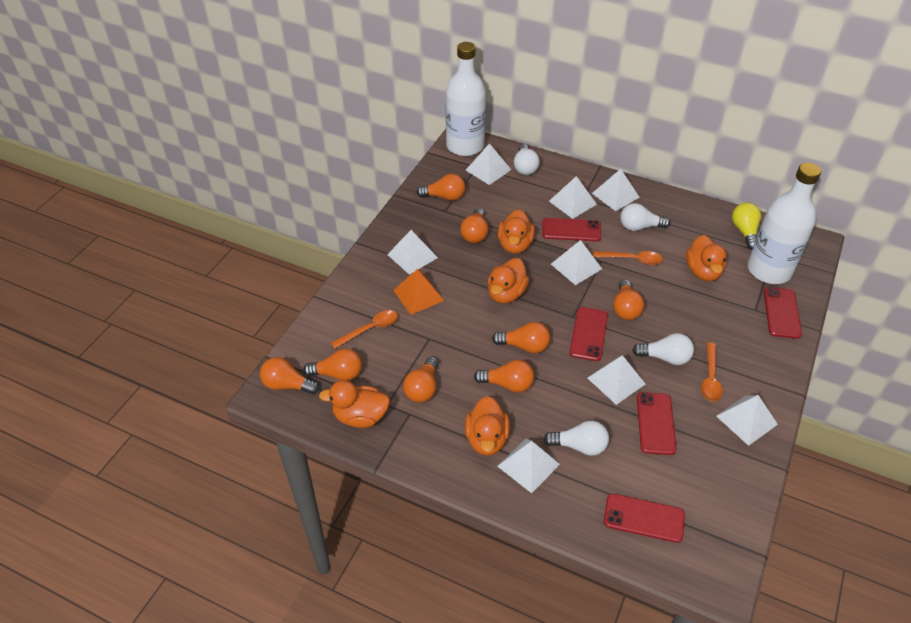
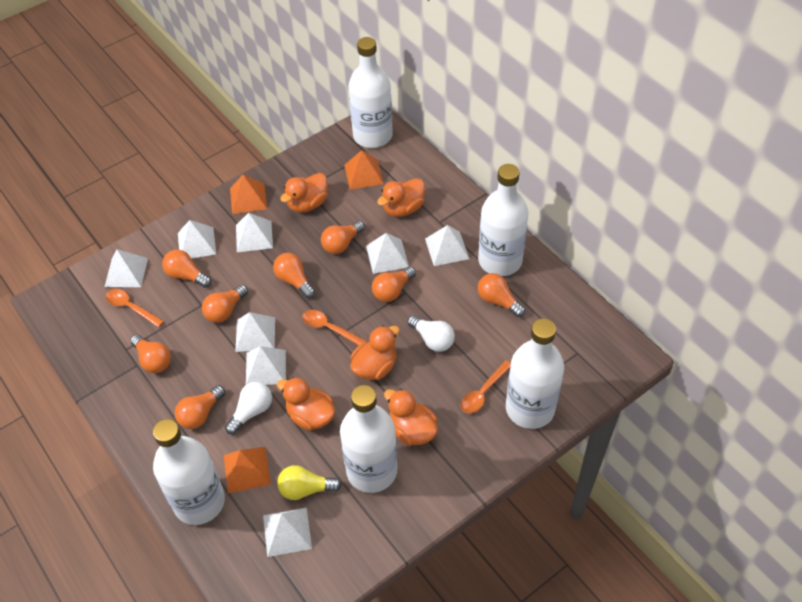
orange pyramid: [393,269,444,315] = 1 -> [224,447,271,493] [230,175,267,214] [344,150,384,189] = 3
red phone: [542,218,601,241] [569,307,608,361] [604,494,685,543] [637,392,677,455] [764,287,802,339] = 5 -> none = 0
white bottle: [446,42,486,156] [748,163,821,284] = 2 -> [153,419,225,525] [340,385,397,493] [348,37,393,148] [478,164,529,276] [506,318,564,429] = 5
white light bulb: [514,144,540,175] [544,421,609,456] [620,203,670,231] [632,333,694,365] = 4 -> [225,382,272,434] [407,315,455,352] = 2

